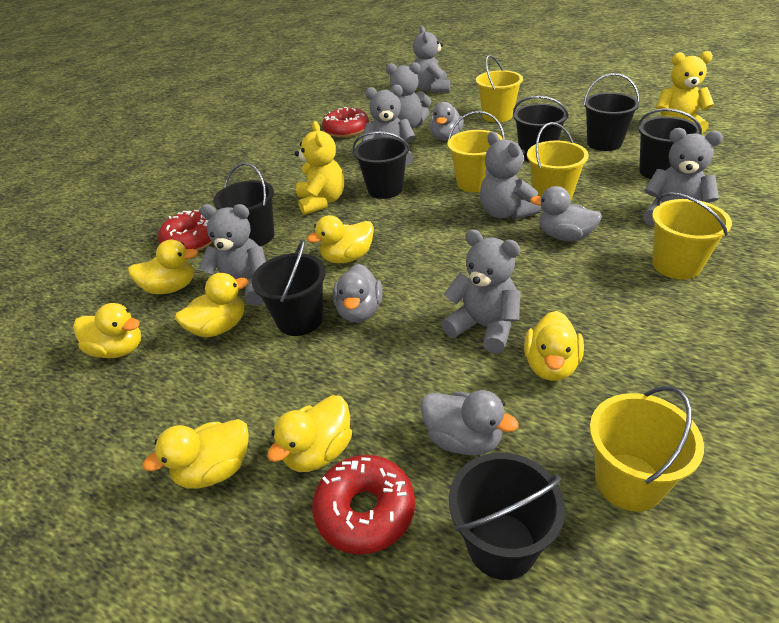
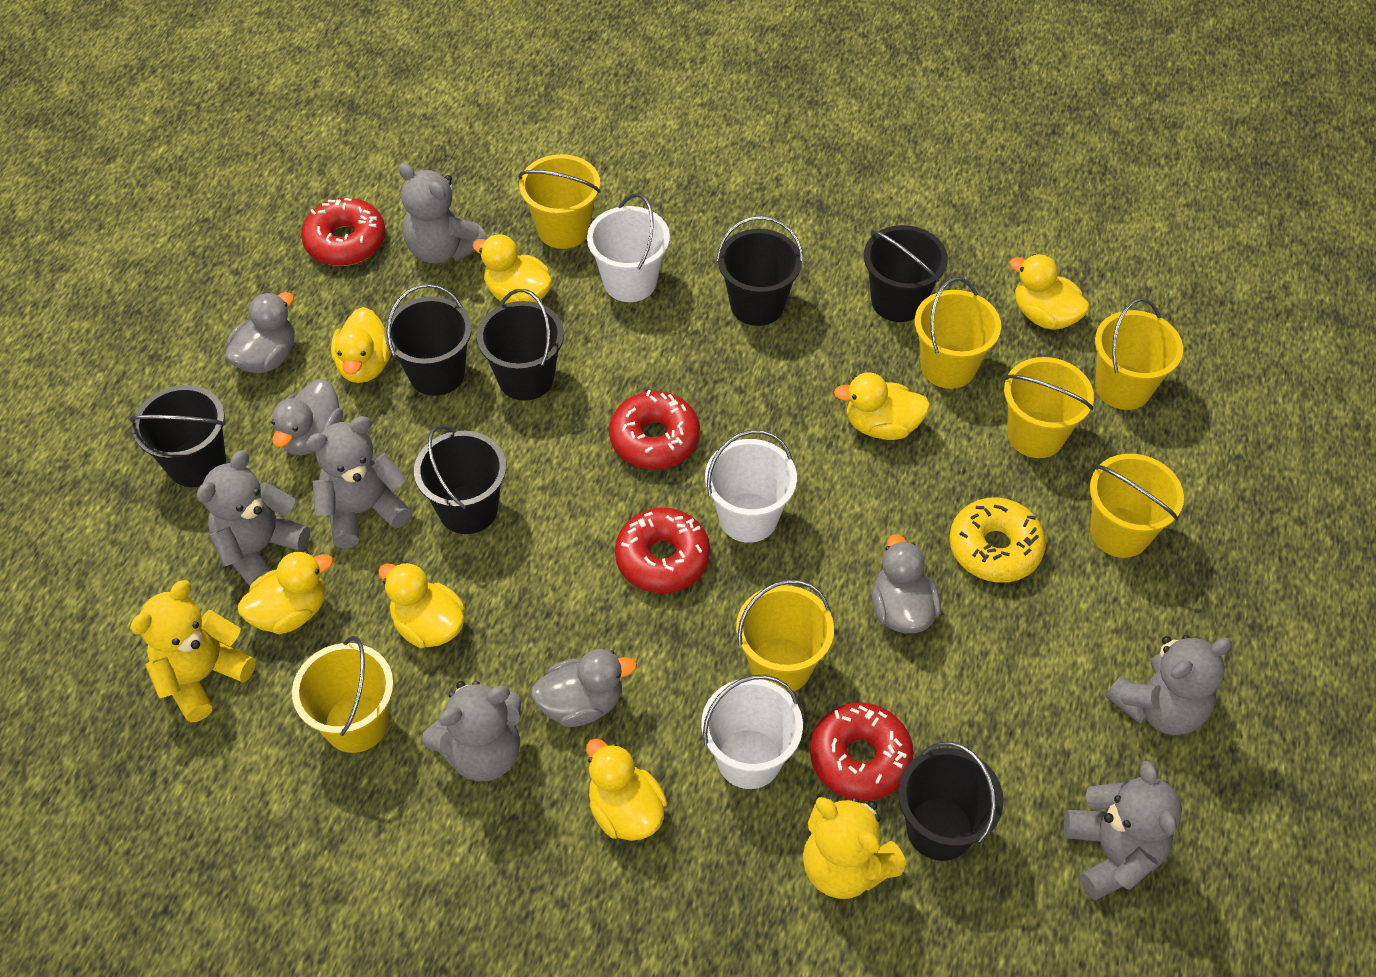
grey teddy bear: [199,204,266,306] [362,85,415,166] [386,62,431,129] [413,26,450,93] [442,229,521,354] [480,132,541,220] [643,128,723,226] = 7 -> [196,450,310,586] [306,416,412,548] [399,163,487,264] [422,681,521,782] [1064,761,1182,900] [1106,635,1232,735] = 6
red donut: [158,210,212,251] [312,455,415,555] [322,107,369,138] = 3 -> [301,198,386,266] [609,390,700,470] [615,507,710,593] [810,703,914,801] = 4
white bucket: none = 0 -> [587,193,670,302] [701,675,803,789] [705,430,797,543] = 3
yellow bucket: [447,111,505,193] [476,55,523,122] [527,122,589,201] [590,386,704,512] [652,192,732,279] = 5 -> [292,636,394,753] [518,154,601,249] [736,580,834,693] [915,277,1001,389] [1004,357,1094,458] [1090,454,1184,558] [1095,298,1183,410] = 7
yellow donut: none = 0 -> [949,497,1046,583] = 1

